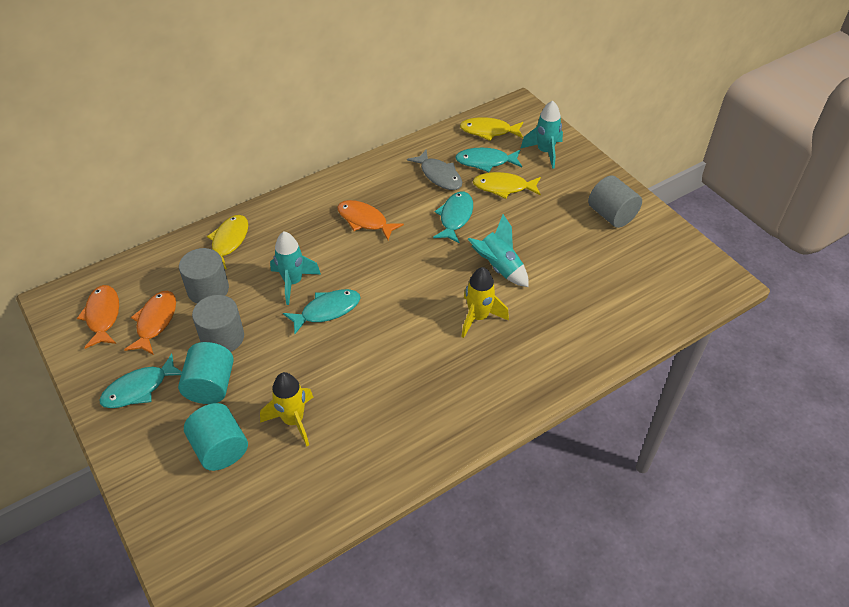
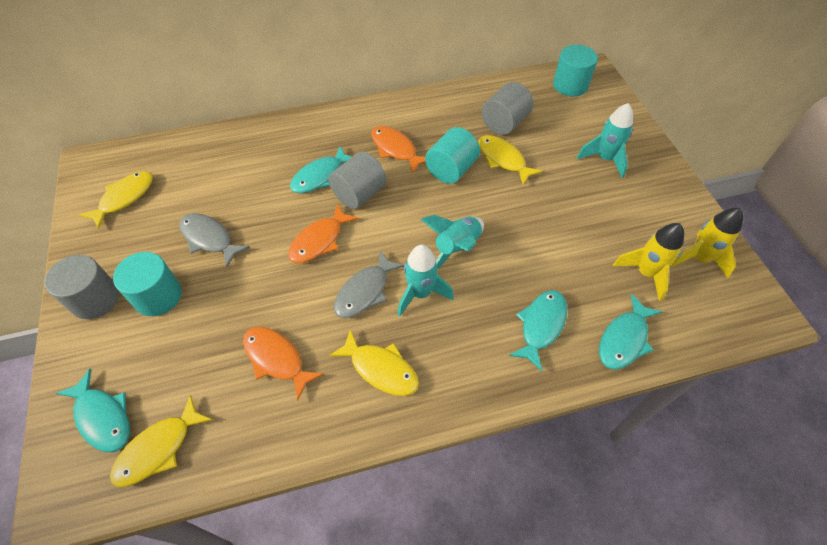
grey fish: [407,150,462,190] = 1 -> [179,213,250,268] [334,250,404,318] = 2
turquoise cylinder: [178,342,234,404] [184,403,248,471] = 2 -> [113,252,182,316] [425,127,480,184] [553,45,598,97] = 3
yellow fish: [207,215,248,270] [460,117,523,141] [473,172,541,199] = 3 -> [79,171,153,229] [110,395,213,487] [329,329,419,396] [479,135,543,185] = 4

